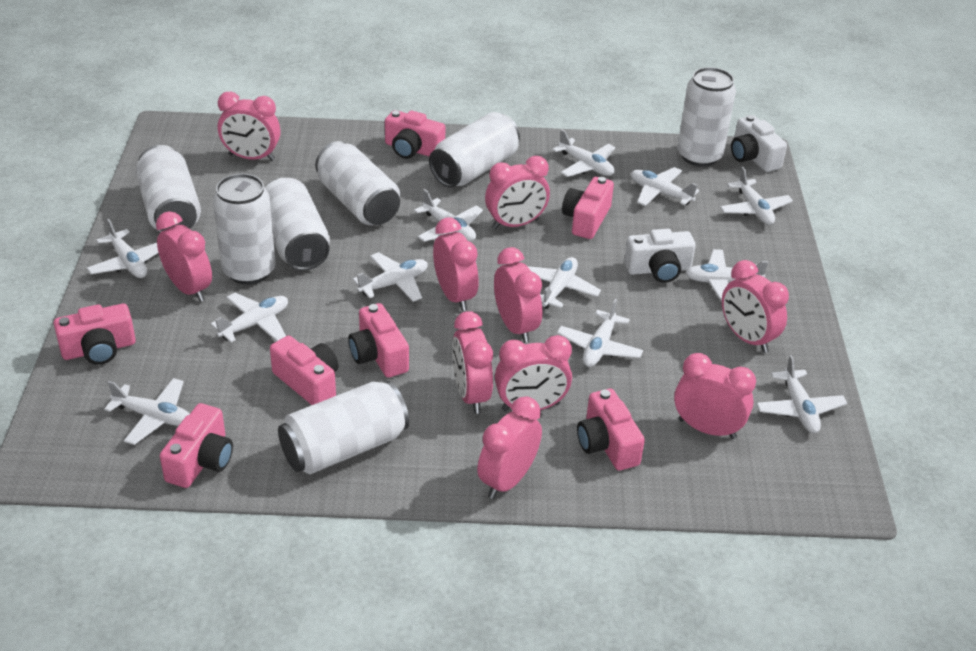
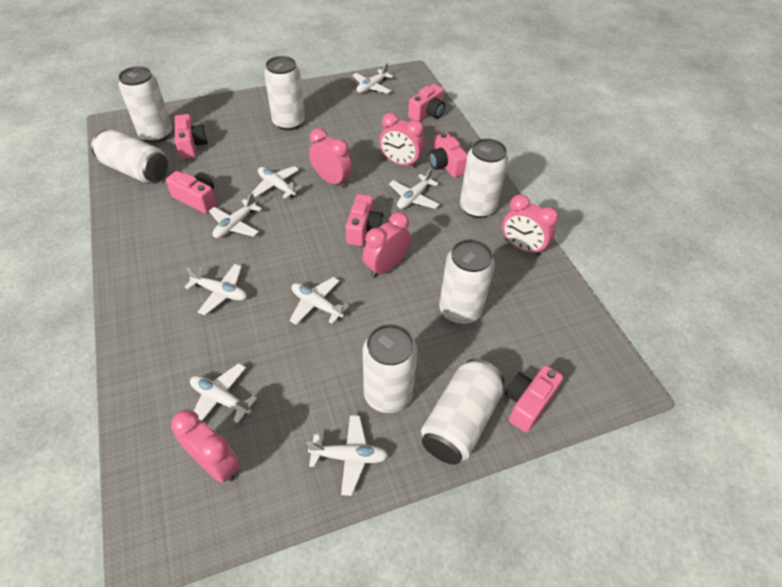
pink camera: [53,304,136,365] [160,403,233,488] [270,335,338,405] [348,303,409,378] [385,110,445,159] [562,177,614,239] [577,388,645,471] = 7 -> [166,171,217,214] [175,114,208,159] [345,194,384,246] [408,84,445,121] [429,132,467,178] [505,365,563,433] = 6
pink clock: [156,211,212,302] [218,92,281,161] [433,218,478,311] [452,311,493,414] [477,396,542,499] [485,156,550,229] [494,247,542,343] [495,335,572,411] [674,353,756,439] [722,260,789,353] = 10 -> [171,410,240,483] [309,128,352,188] [363,212,411,278] [379,113,424,168] [502,194,558,256] = 5
white camera: [624,229,696,283] [731,115,787,172] = 2 -> none = 0
white plane: [87,219,159,278] [104,378,190,445] [211,293,288,342] [353,252,428,302] [414,189,483,242] [527,257,601,309] [552,129,615,177] [557,299,643,367] [631,167,699,206] [685,249,768,302] [720,167,793,225] [756,355,847,433] = 12 -> [185,264,247,315] [190,363,257,423] [209,193,262,238] [252,166,302,199] [290,277,349,325] [306,415,388,496] [352,63,393,94] [389,168,440,209] = 8

